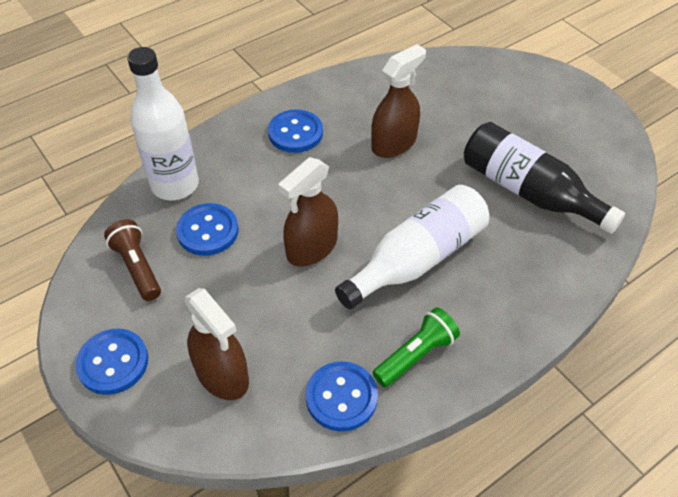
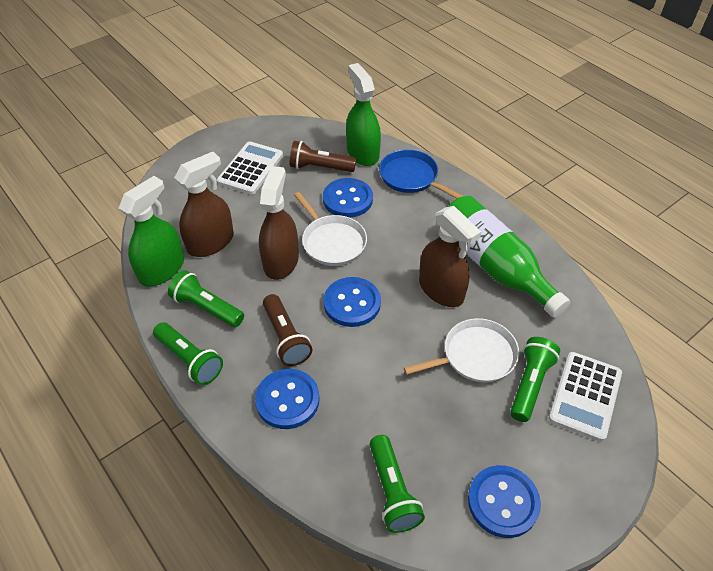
black bottle: [464,122,625,234] = 1 -> none = 0
blue pan: none = 0 -> [379,149,463,199] = 1
brown flashlight: [104,219,161,301] = 1 -> [263,294,312,366] [290,141,356,172] = 2
green bottle: none = 0 -> [448,196,570,318] = 1
green flashlight: [373,307,460,387] = 1 -> [153,322,223,385] [168,270,244,327] [370,435,425,533] [510,337,560,422] = 4
green spray bottle: none = 0 -> [119,176,184,287] [346,63,381,166] = 2
white bottle: [127,47,199,201] [335,185,489,310] = 2 -> none = 0
white calculator: none = 0 -> [217,141,283,195] [549,352,622,442] = 2
white pan: none = 0 -> [294,192,367,266] [404,318,519,383] = 2

